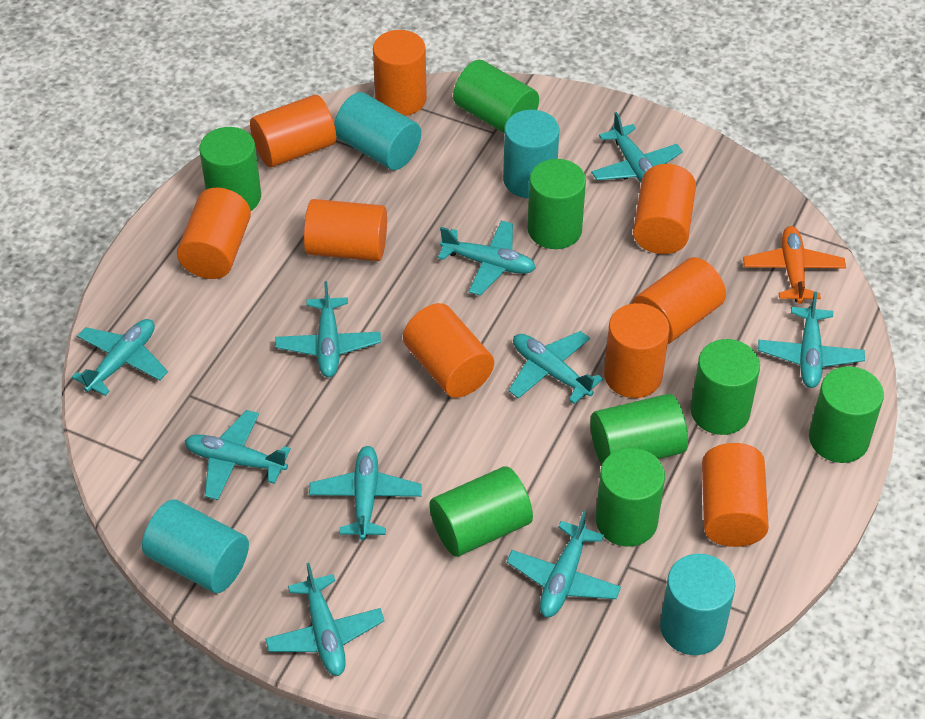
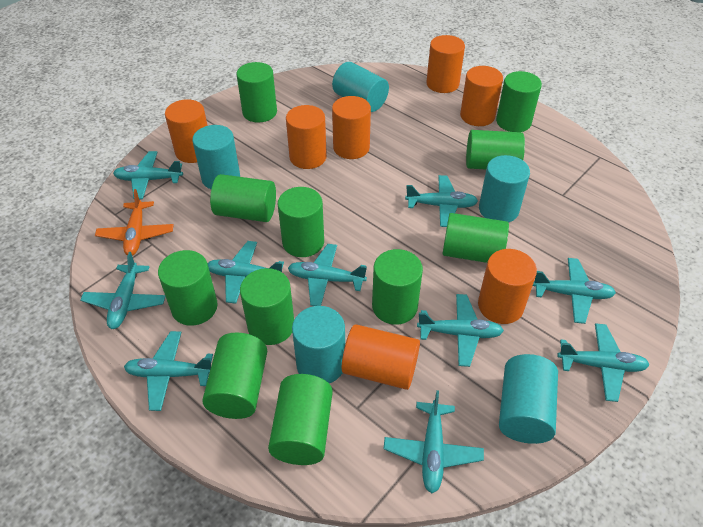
green cylinder: [199,127,261,211] [430,466,533,557] [453,60,539,133] [527,159,586,249] [590,394,688,465] [596,448,665,547] [691,339,760,435] [809,366,884,463] = 8 -> [158,250,218,326] [202,332,267,419] [210,174,276,222] [237,62,277,123] [240,268,294,345] [268,374,333,465] [278,187,324,257] [372,249,423,325] [443,213,509,263] [466,130,525,170] [496,71,542,132] = 11
orange cylinder: [177,188,251,279] [250,95,336,168] [304,199,387,261] [373,30,427,116] [403,303,494,398] [604,303,670,398] [632,257,726,344] [633,164,696,254] [702,443,769,547] = 9 -> [165,99,208,163] [286,105,327,169] [332,96,371,159] [342,324,420,390] [426,35,465,93] [460,66,503,126] [478,249,537,324] = 7
turquoise cylinder: [142,500,249,593] [334,92,421,170] [503,110,559,198] [660,554,735,655] = 4 -> [192,125,240,189] [292,306,345,383] [332,62,389,112] [479,155,530,223] [499,354,558,444] = 5

